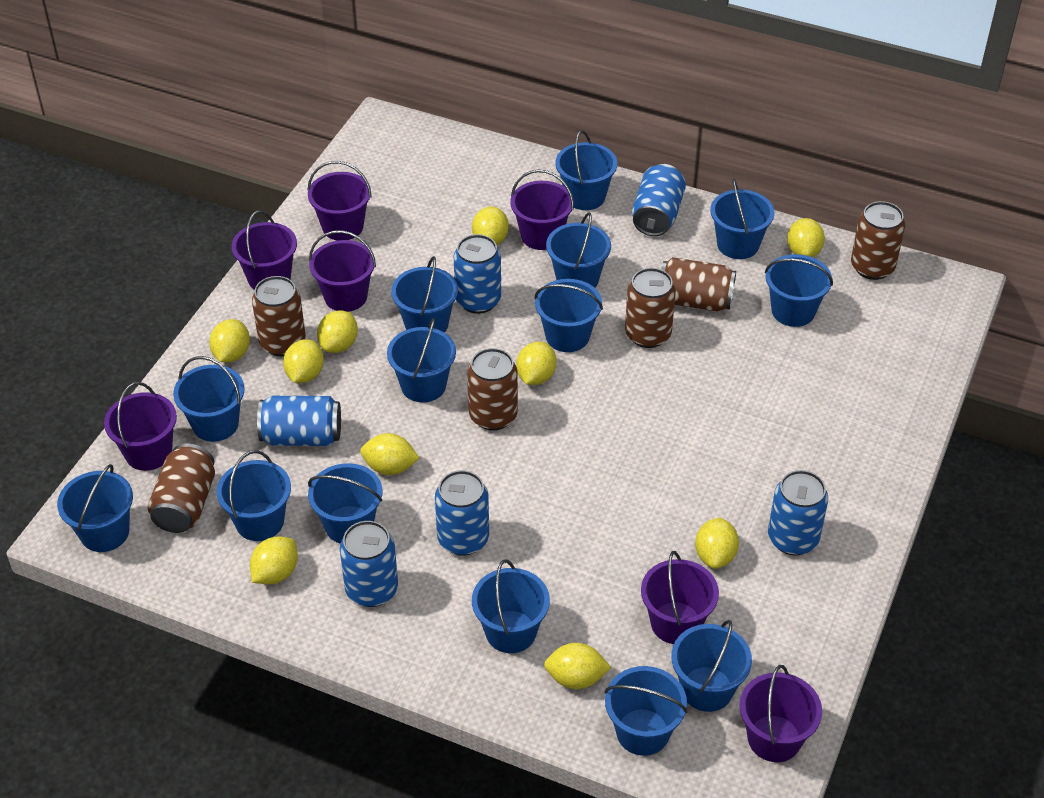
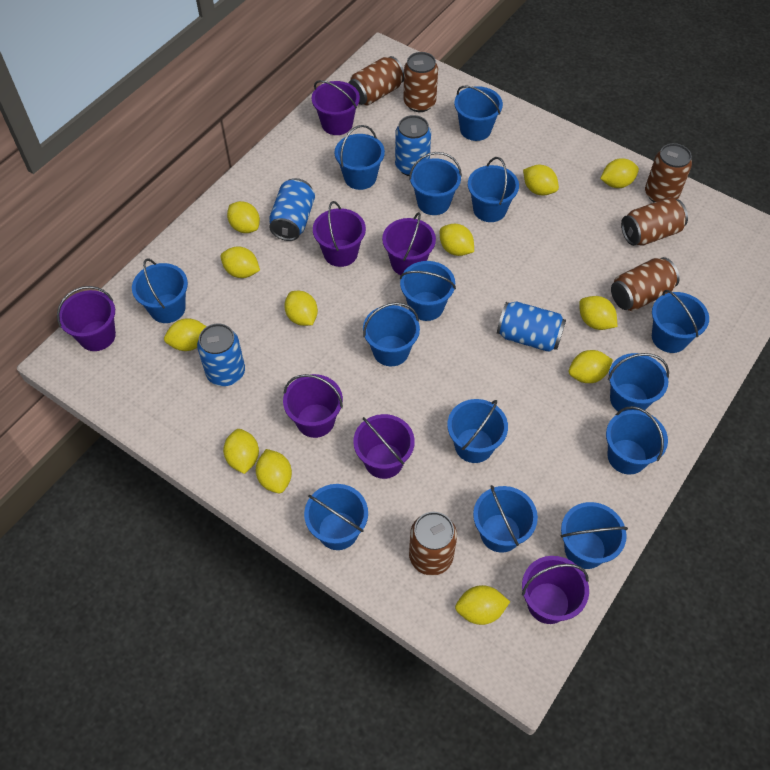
blue can: [257,396,341,446] [340,521,398,607] [435,470,489,556] [454,234,501,314] [632,164,686,236] [768,470,828,555] = 6 -> [197,323,245,386] [269,178,315,241] [395,115,431,176] [497,301,566,352] = 4
yellow lemon: [209,319,250,363] [250,536,298,584] [283,339,324,383] [317,310,358,353] [360,433,419,475] [472,207,509,245] [516,342,556,385] [544,643,611,689] [695,517,739,569] [787,218,825,257] = 10 -> [164,318,207,351] [221,247,260,278] [223,429,259,474] [227,201,260,233] [256,449,292,493] [284,291,318,326] [440,224,474,256] [455,585,510,625] [523,165,559,195] [569,350,613,383] [579,296,617,330] [600,158,639,188] = 12

